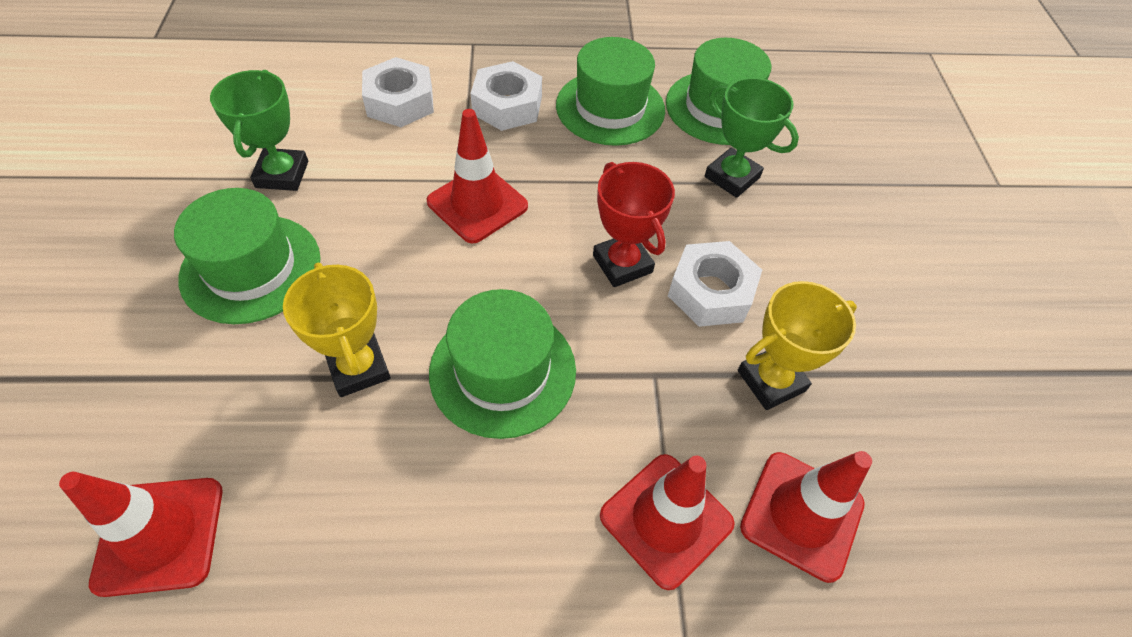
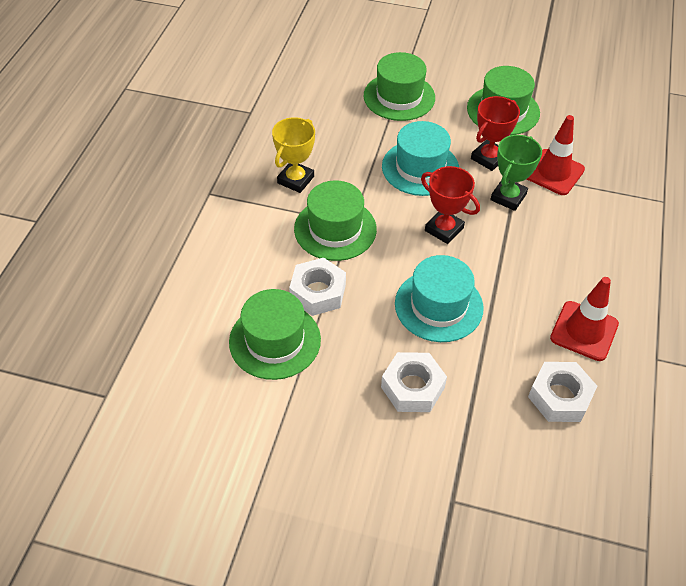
green trophy: [210,70,308,191] [705,77,799,198] = 2 -> [490,135,542,211] = 1
red traffic cone: [59,472,223,597] [427,109,528,243] [600,454,735,590] [740,451,872,583] = 4 -> [527,115,585,195] [550,277,619,361] = 2
red trophy: [593,162,675,287] = 1 -> [421,166,480,244] [471,96,520,171] = 2
turquoise hat: none = 0 -> [382,121,459,196] [395,255,484,342] = 2
yellow trophy: [283,263,391,397] [738,281,857,410] = 2 -> [272,117,315,193] = 1

